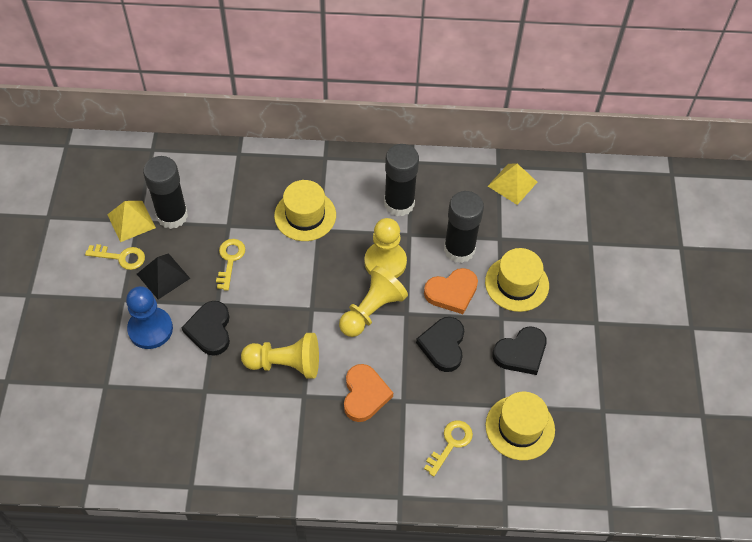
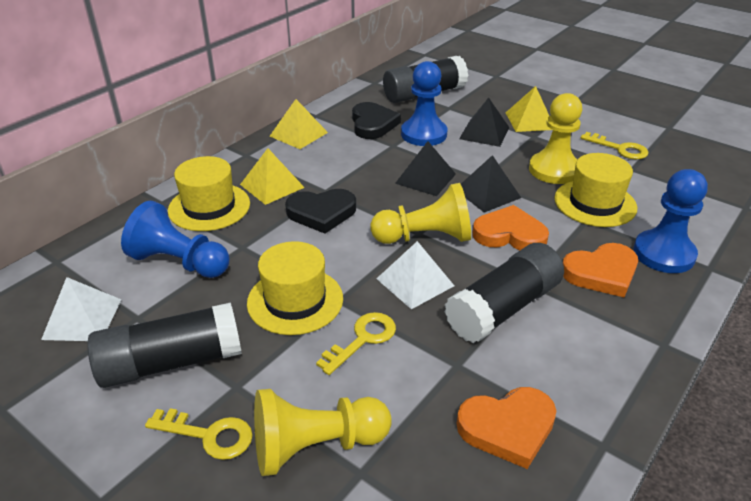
black heart: [181,301,230,356] [416,317,464,372] [493,326,547,375] = 3 -> [285,189,356,233] [352,102,401,139] = 2
black pyramid: [137,253,190,300] = 1 -> [395,141,456,196] [459,97,509,147] [461,155,521,213] = 3
blue pawn: [126,286,173,349] = 1 -> [121,201,229,278] [401,61,447,146] [633,169,708,273] = 3
orange heart: [344,364,393,422] [424,268,478,314] = 2 -> [457,387,556,469] [473,205,549,251] [563,243,638,297] = 3
white pyramid: none = 0 -> [41,277,122,341] [376,241,454,309] = 2
yellow pyramid: [107,201,156,242] [488,163,537,205] = 2 -> [240,148,305,205] [270,99,328,149] [506,86,552,132] = 3

